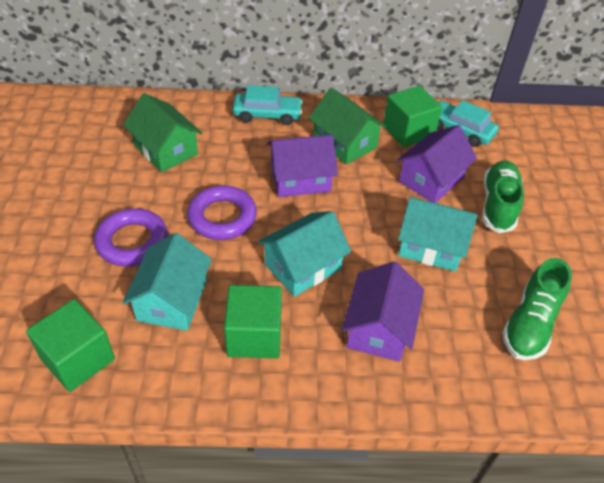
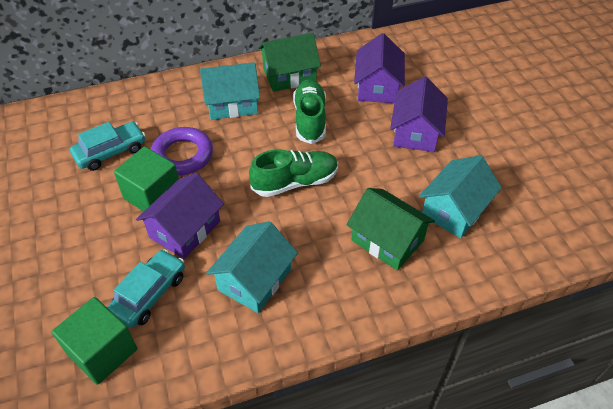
green cube: [26,299,115,392] [224,285,282,358] [383,86,442,148] = 3 -> [52,297,137,385] [114,146,179,212] = 2
purple ring: [94,208,168,267] [187,185,257,240] = 2 -> [151,127,213,176] = 1

